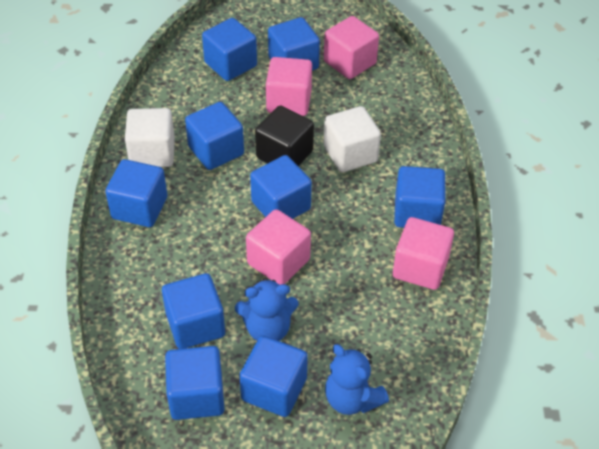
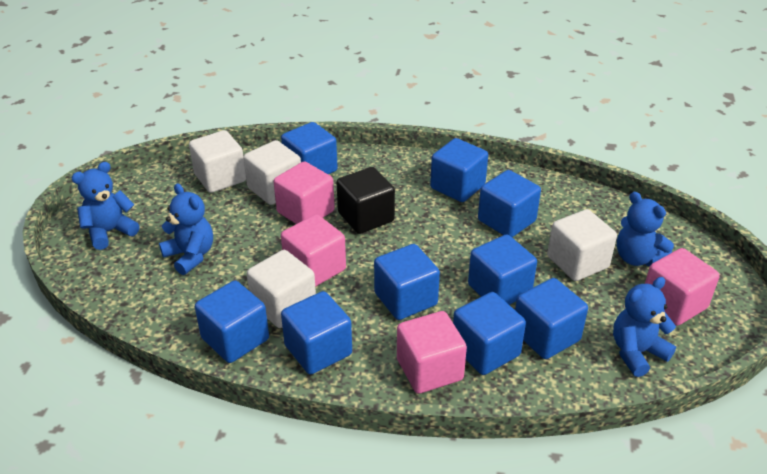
blue teddy bear: [235,278,299,341] [325,344,389,415] = 2 -> [72,162,140,250] [159,184,213,275] [613,277,676,377] [617,192,674,266] = 4
white cube: [125,108,175,167] [324,106,381,173] = 2 -> [189,130,246,193] [243,140,301,205] [247,250,316,328] [547,209,617,281] = 4

